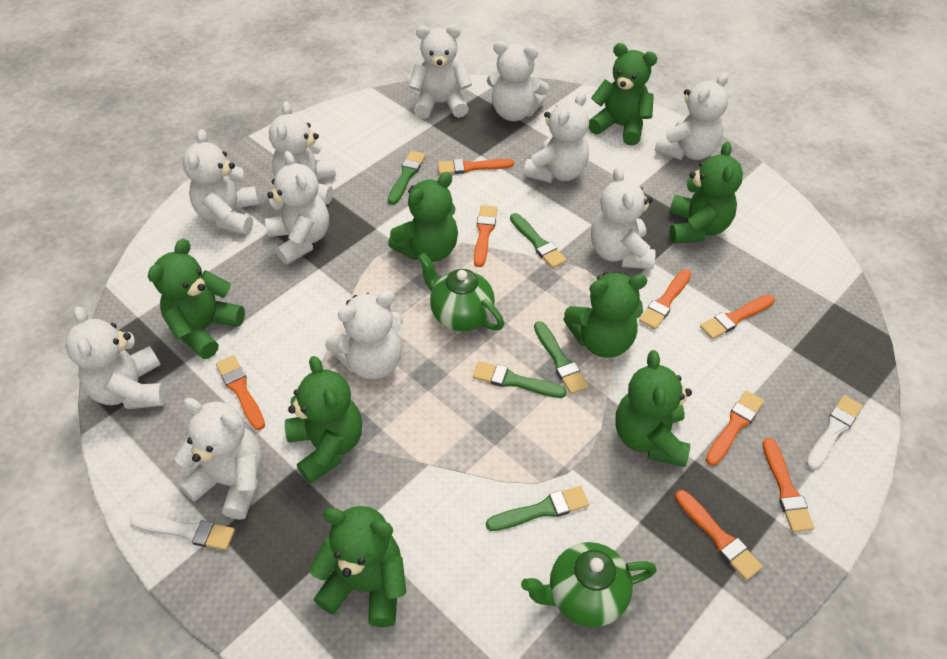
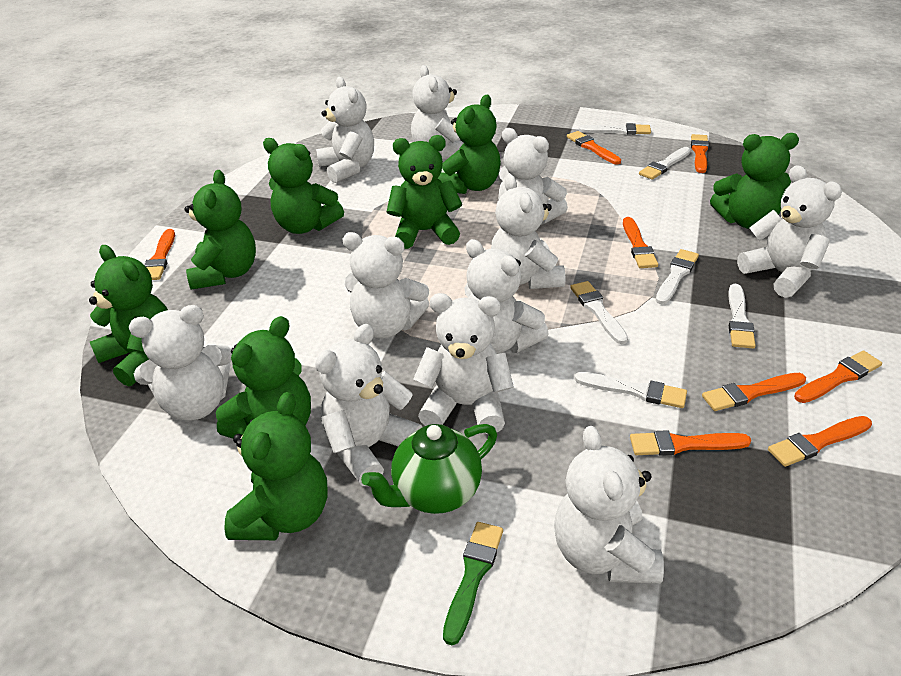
green brush: [388,151,426,205] [473,361,567,398] [486,486,589,531] [510,213,567,268] [534,321,588,394] = 5 -> [443,522,503,645] = 1
green teapot: [418,253,504,331] [521,542,657,627] = 2 -> [361,424,497,514] = 1
white brush: [130,513,235,550] [806,395,863,470] = 2 -> [570,281,628,344] [575,372,687,408] [579,123,651,135] [639,147,691,180] [656,249,699,304] [729,284,756,349] = 6

